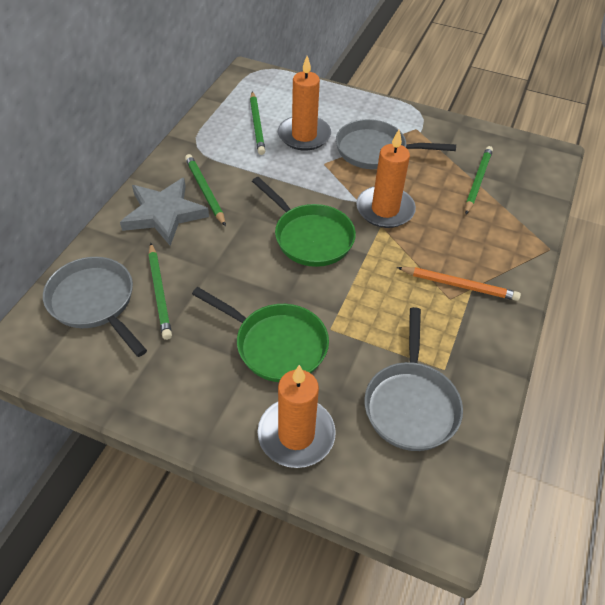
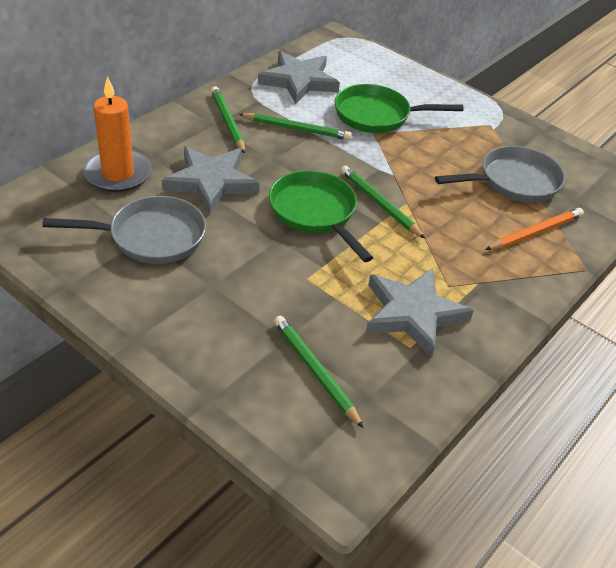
grey pan: [43,257,147,357] [336,119,456,169] [364,307,463,451] = 3 -> [42,196,206,264] [435,146,565,203] = 2
grey star: [120,178,209,246] = 1 -> [162,147,259,215] [258,51,340,104] [366,268,474,358] = 3
orange candle: [257,365,336,468] [278,56,331,151] [356,130,416,228] = 3 -> [83,76,152,192] = 1

